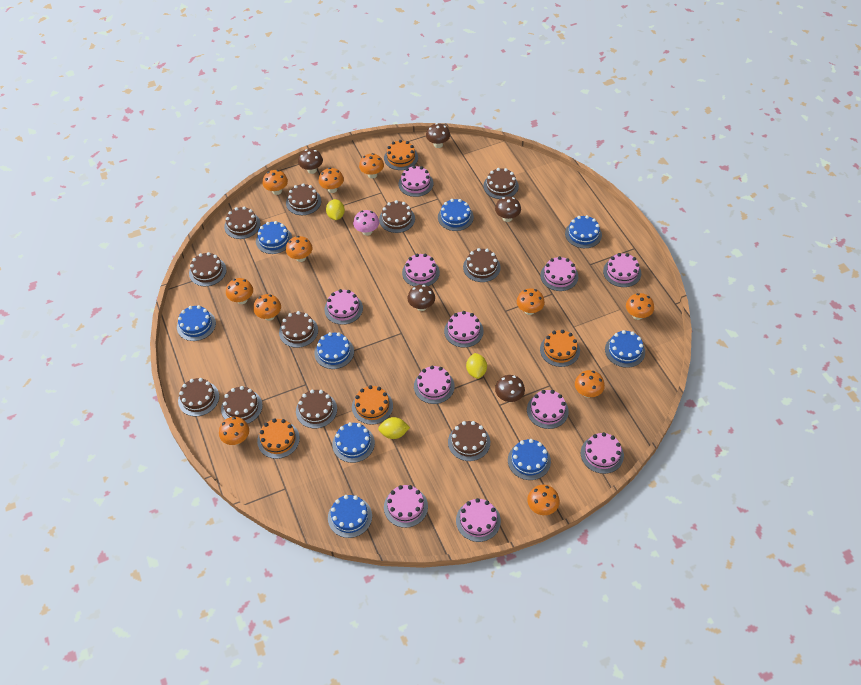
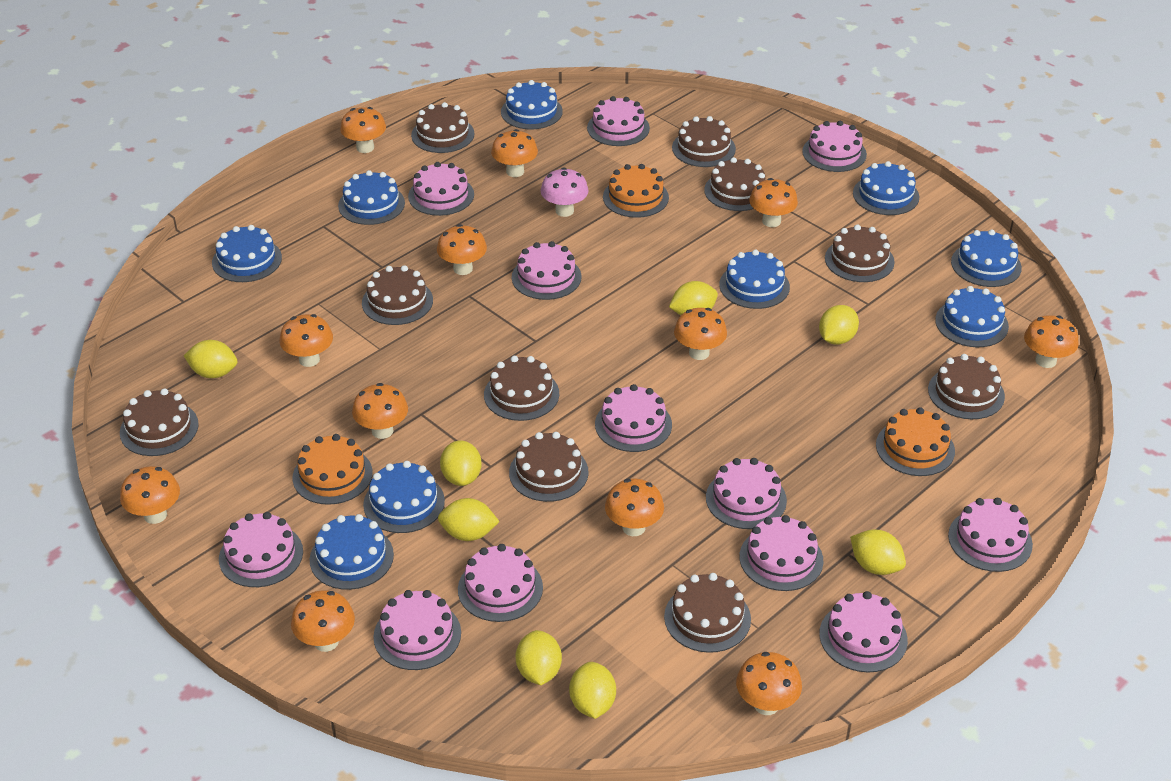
brown cake: [178,378,219,416] [189,252,227,286] [221,386,263,424] [224,207,260,239] [279,311,318,348] [286,183,321,215] [296,389,337,428] [379,200,415,233] [448,421,490,461] [463,248,501,282] [483,168,519,199] = 11 -> [120,389,199,456] [362,265,433,325] [411,102,474,153] [484,356,559,421] [509,432,588,502] [664,573,751,653] [672,116,736,167] [704,157,765,211] [825,225,895,282] [928,354,1005,419] = 10
brown mushroom: [298,149,323,174] [408,285,435,311] [426,123,450,148] [495,196,521,222] [495,375,525,402] = 5 -> none = 0
orange cake: [257,419,300,459] [352,385,393,425] [384,140,418,170] [540,330,580,367] = 4 -> [293,434,373,505] [603,164,669,218] [876,407,955,476] = 3
orange mushroom: [219,417,249,445] [226,278,253,304] [253,294,281,321] [263,170,288,195] [286,236,313,262] [319,168,344,193] [359,153,384,179] [517,288,545,315] [527,485,560,515] [575,370,605,398] [626,293,654,320] = 11 -> [120,466,180,524] [279,314,333,367] [291,590,355,652] [340,107,386,153] [352,383,408,439] [437,224,487,275] [491,129,538,177] [605,479,664,536] [674,308,727,360] [736,652,802,715] [749,178,798,227] [1024,315,1079,368] = 12
pink cake: [324,289,363,325] [384,485,428,528] [398,165,433,197] [402,253,440,287] [414,365,455,404] [444,311,483,348] [456,498,501,542] [527,390,569,429] [540,256,578,291] [581,432,624,474] [603,253,641,287] = 11 -> [219,512,303,587] [373,590,461,670] [408,162,474,216] [458,544,543,622] [512,241,582,300] [587,96,650,146] [595,384,672,452] [706,458,787,529] [740,515,823,591] [802,121,867,172] [819,591,908,673] [948,498,1033,572] = 12
yellow lemon: [326,199,345,220] [378,417,410,439] [466,353,487,379] = 3 -> [184,340,238,378] [438,498,500,541] [440,441,481,486] [516,630,562,685] [569,662,616,719] [669,281,718,315] [819,305,859,345] [850,530,906,575] = 8

